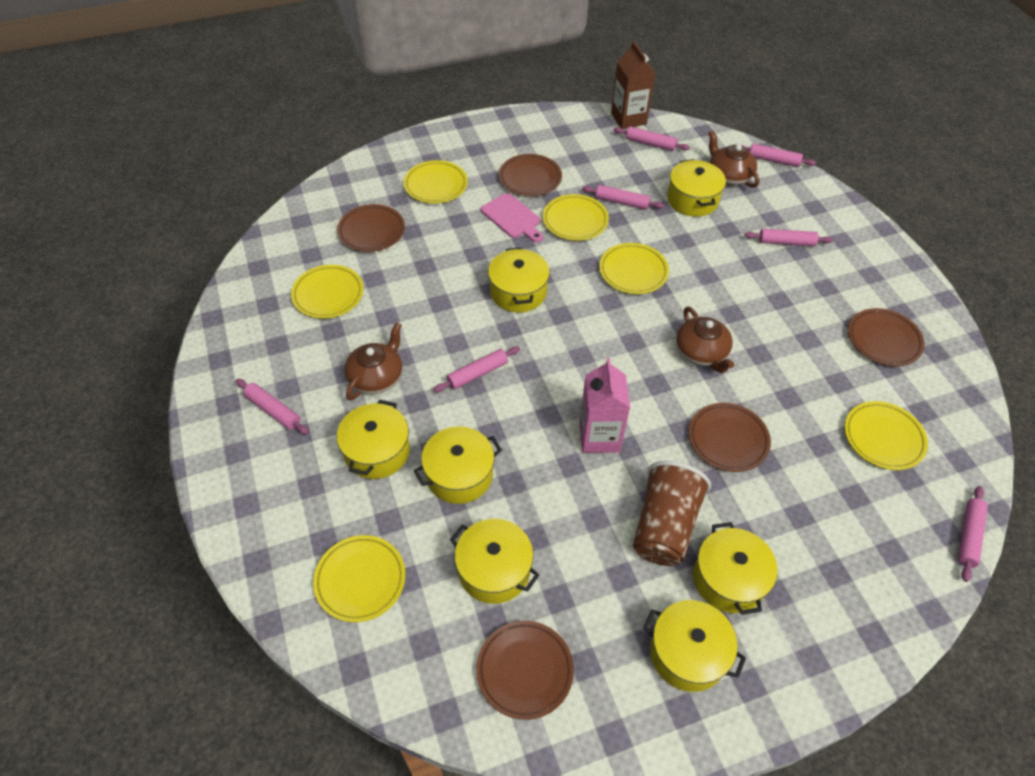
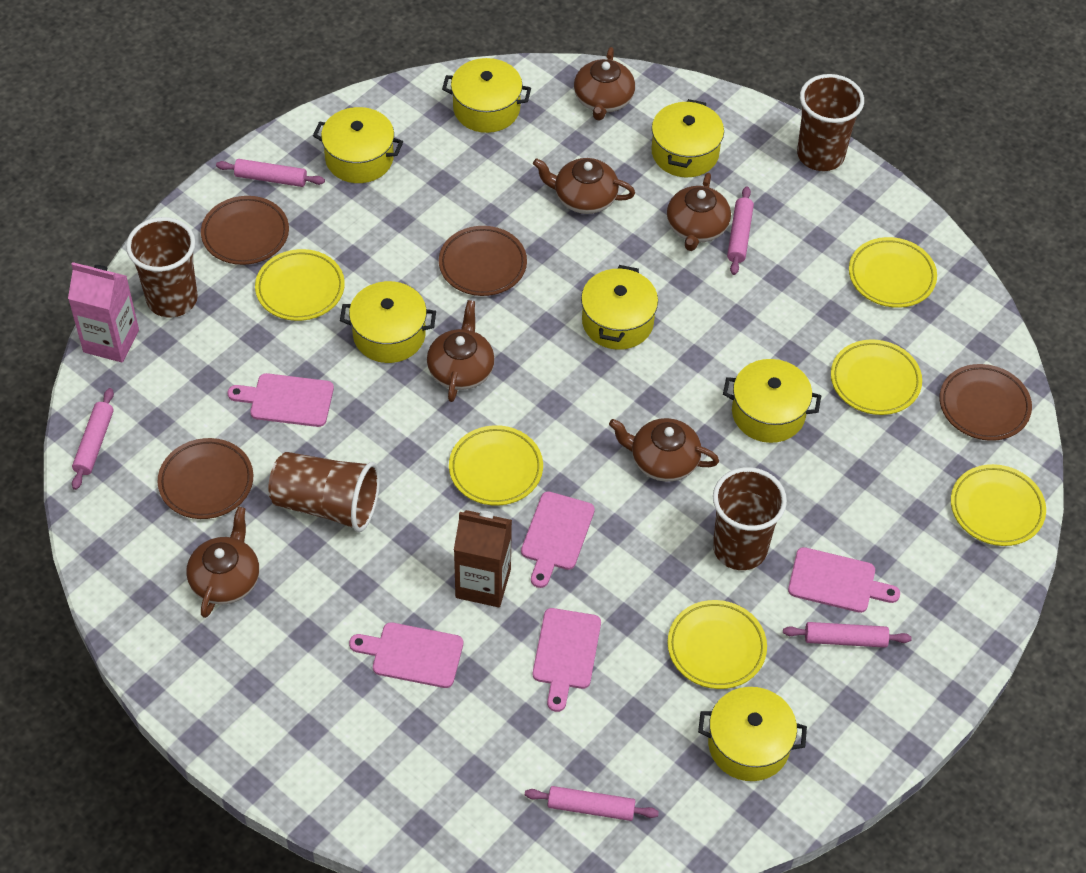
brown cup: [633,461,711,566] = 1 -> [126,217,198,317] [268,452,380,532] [713,467,787,570] [797,74,864,171] = 4
brown plate: [337,204,405,252] [476,621,574,720] [499,154,562,196] [689,403,771,472] [848,308,925,366] = 5 -> [158,438,253,519] [201,196,289,265] [439,226,527,296] [940,364,1032,441] = 4
brown teapot: [344,322,402,401] [676,306,734,373] [708,130,759,188] = 3 -> [186,507,259,618] [427,300,495,402] [533,158,635,214] [574,47,635,121] [609,418,719,482] [667,173,731,251] = 6
pink cutting board: [481,193,543,243] = 1 -> [228,373,334,427] [349,622,463,688] [521,491,595,588] [533,608,601,712] [788,547,900,613] = 5
pink rolling pin: [236,379,309,435] [433,347,520,392] [582,185,664,210] [614,126,690,151] [741,144,816,167] [744,229,833,246] [958,486,988,582] = 7 -> [72,388,114,490] [216,159,325,187] [525,786,659,821] [727,186,754,275] [783,622,912,648] = 5

